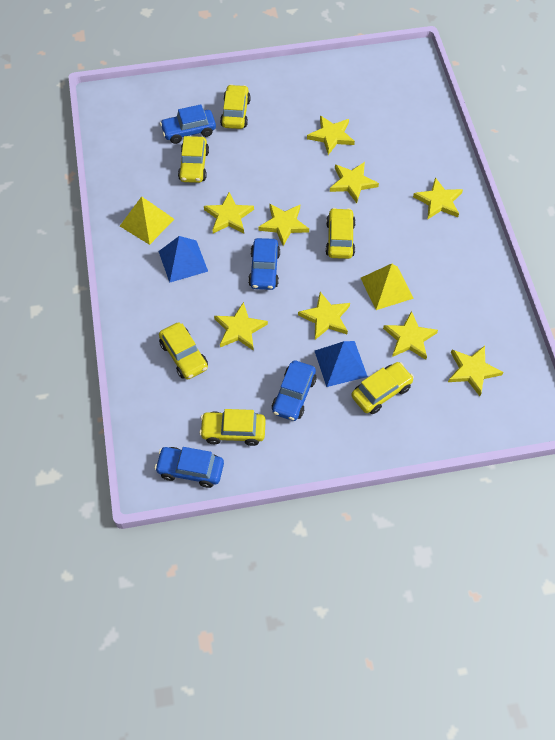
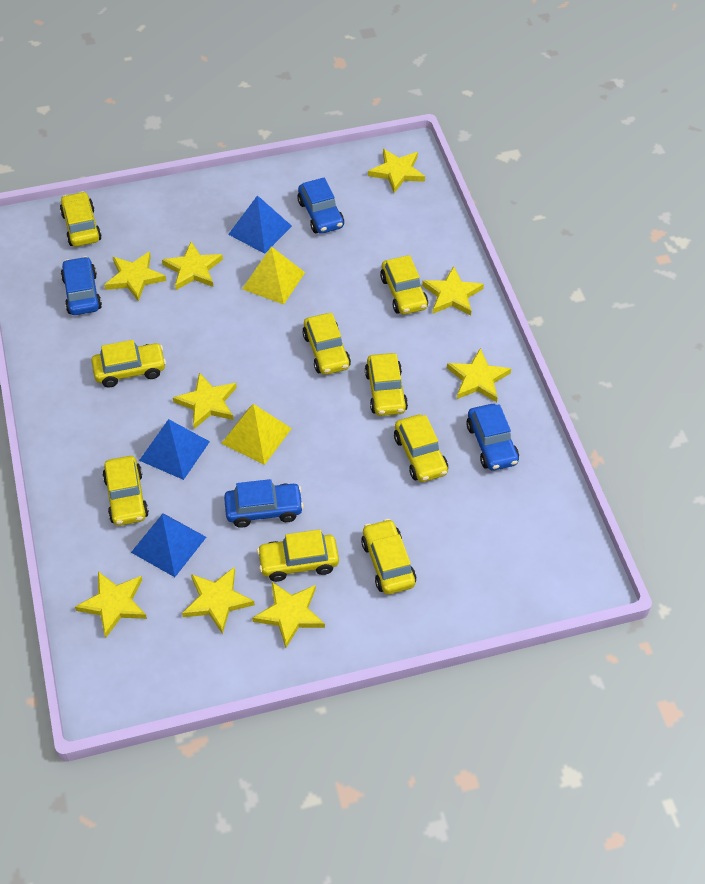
blue pyramid: [158,236,208,282] [315,341,368,387] = 2 -> [131,513,206,577] [139,419,210,480] [228,195,292,254] = 3
yellow car: [159,322,208,379] [178,136,209,183] [199,409,266,446] [220,84,251,129] [326,208,356,259] [351,362,414,414] = 6 -> [60,191,102,247] [91,340,166,388] [102,456,149,526] [257,529,339,582] [302,313,351,375] [361,519,416,595] [365,353,408,416] [380,255,428,315] [394,414,448,482] = 9

